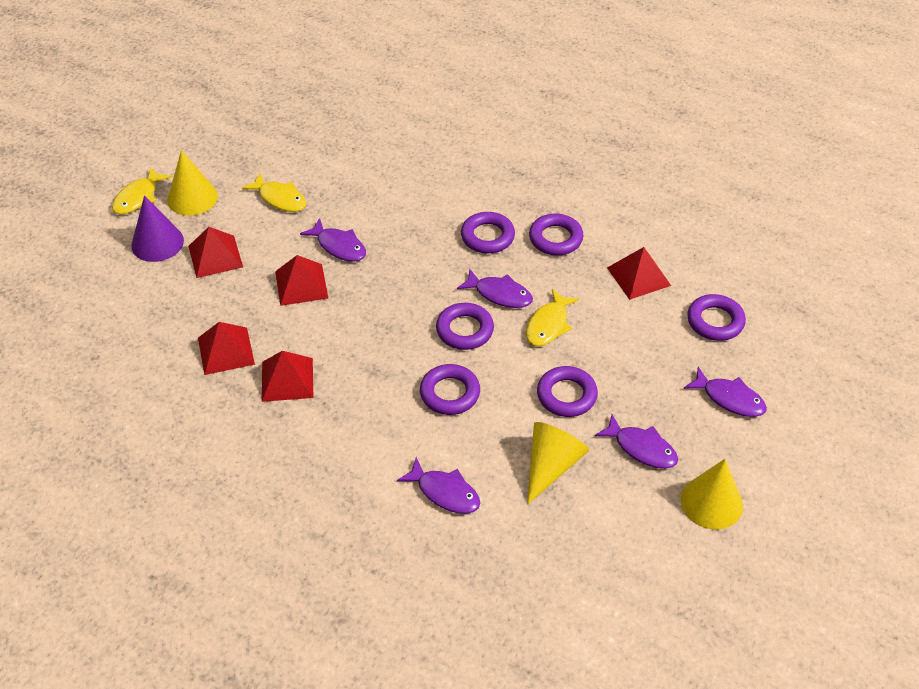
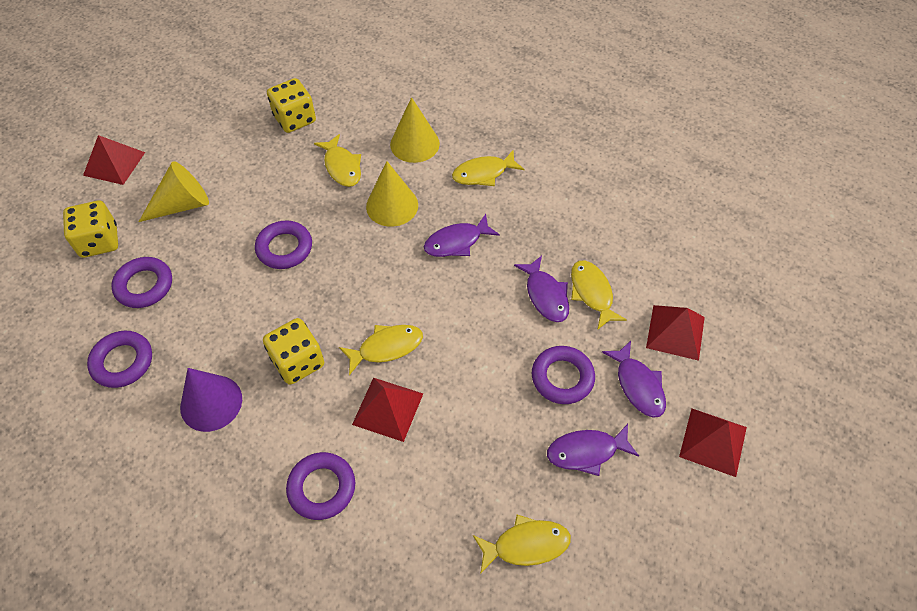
purple fish: [300,218,366,262] [397,457,480,514] [457,269,533,308] [595,414,678,469] [684,367,767,417] = 5 -> [424,214,500,257] [514,256,569,322] [547,424,639,476] [602,341,666,418] = 4
purple ring: [420,364,480,415] [436,303,494,350] [461,212,515,253] [529,214,583,255] [537,366,598,417] [687,294,746,341] = 6 -> [87,331,152,388] [111,257,172,308] [255,221,312,269] [286,452,355,520] [532,346,595,404] = 5
red pyramid: [188,227,243,278] [198,322,255,375] [262,351,313,402] [275,255,328,306] [607,247,671,300] = 5 -> [83,135,145,185] [352,378,423,442] [646,305,705,361] [679,408,747,477] = 4
yellow dice: none = 0 -> [63,201,118,258] [263,318,324,385] [267,78,316,133] = 3
yellow fish: [112,167,172,215] [242,173,306,212] [526,289,579,346] = 3 -> [314,134,361,187] [339,325,423,375] [452,150,524,186] [473,515,571,574] [571,261,627,330] = 5

